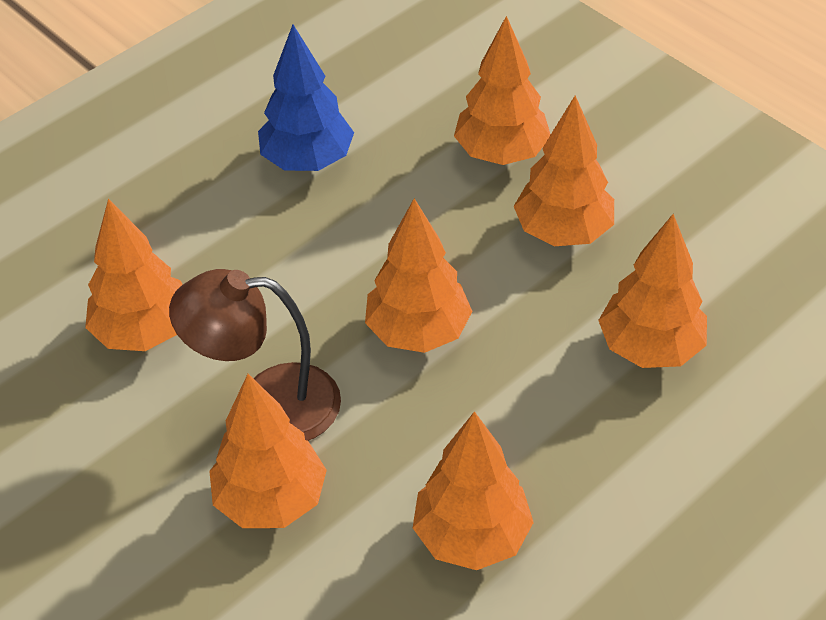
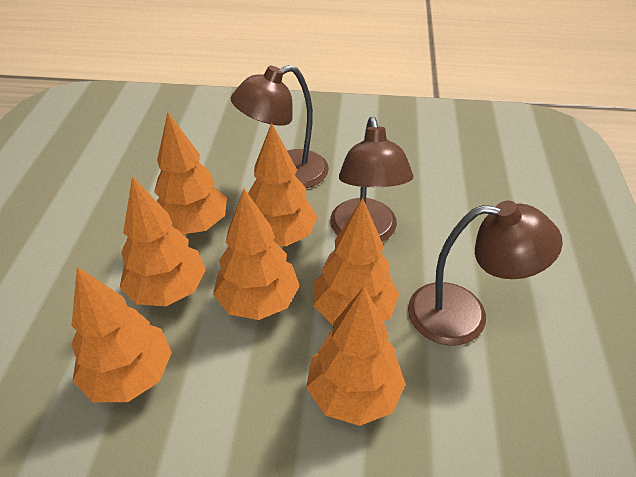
blue tree: [258,25,354,171] = 1 -> none = 0
brown lamp: [169,269,341,441] = 1 -> [231,65,329,188] [330,117,413,242] [408,201,563,346] = 3

